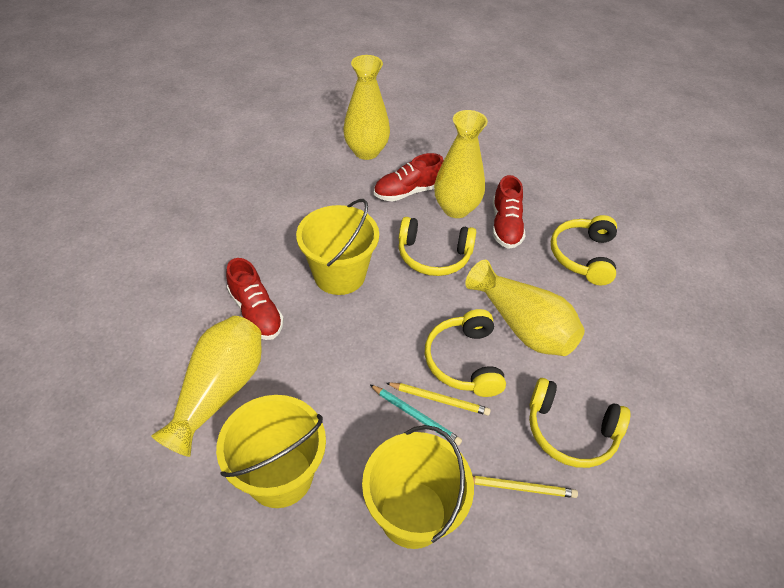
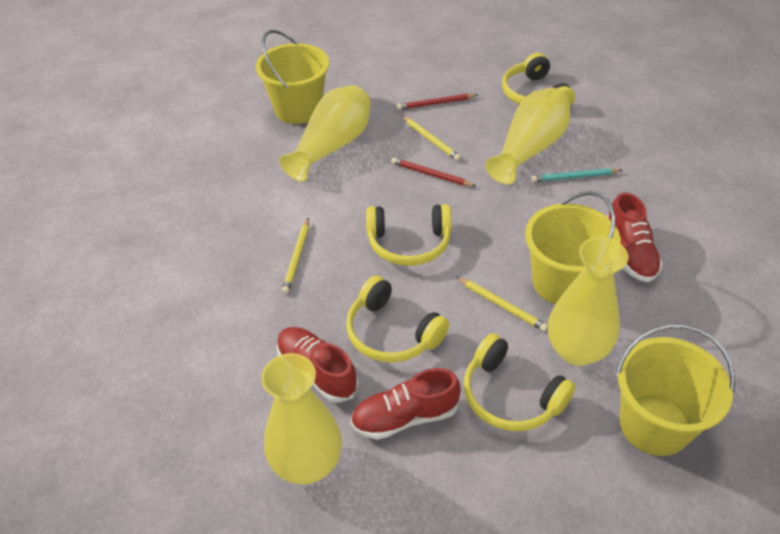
red pencil: none = 0 -> [391,158,476,187] [397,94,477,110] = 2
yellow pencil: [386,383,491,416] [473,476,578,498] = 2 -> [282,218,309,294] [402,116,461,161] [456,277,548,331] = 3

